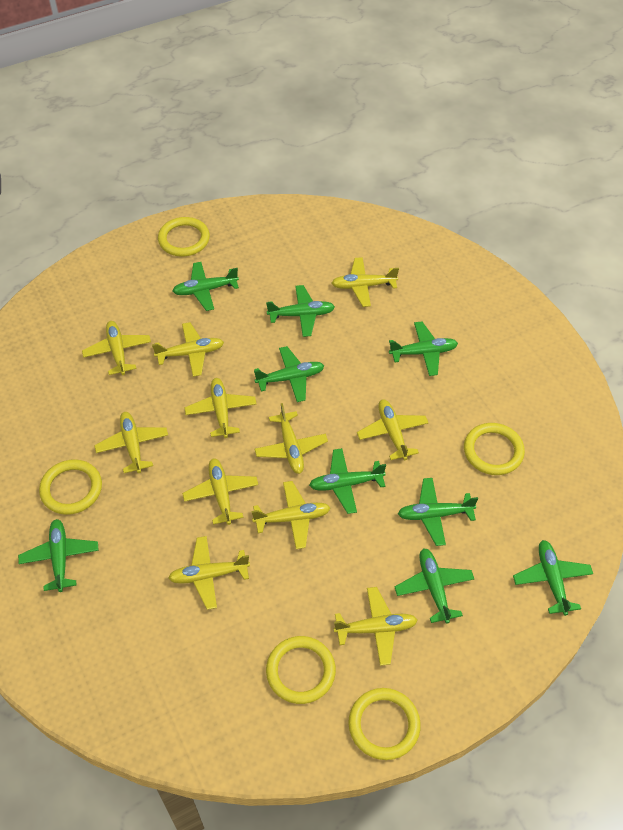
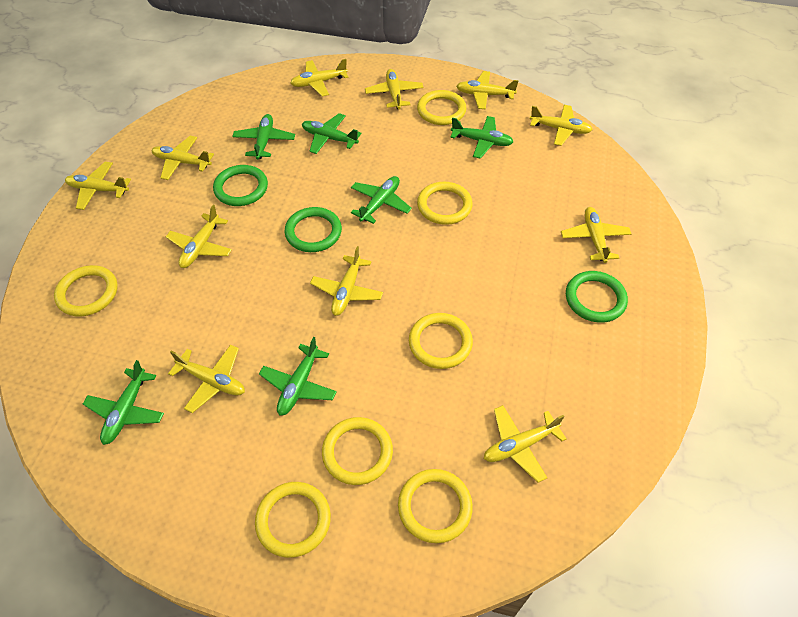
green plane: [18,519,99,592] [173,262,239,311] [254,346,324,402] [266,285,335,337] [309,448,386,514] [389,321,458,376] [395,548,474,624] [398,478,478,546] [513,540,593,616] = 9 -> [83,360,164,445] [232,114,295,160] [259,337,337,416] [302,113,362,154] [351,176,412,224] [450,116,513,159] = 6
green ring: none = 0 -> [213,165,268,206] [285,207,342,252] [566,271,628,323] = 3
yellow ring: [39,459,102,515] [158,217,210,257] [266,636,336,704] [348,688,421,760] [464,423,525,475] = 5 -> [54,265,118,317] [255,482,331,558] [322,417,393,485] [398,469,473,543] [409,313,473,369] [417,90,466,125] [417,182,473,225] = 7

